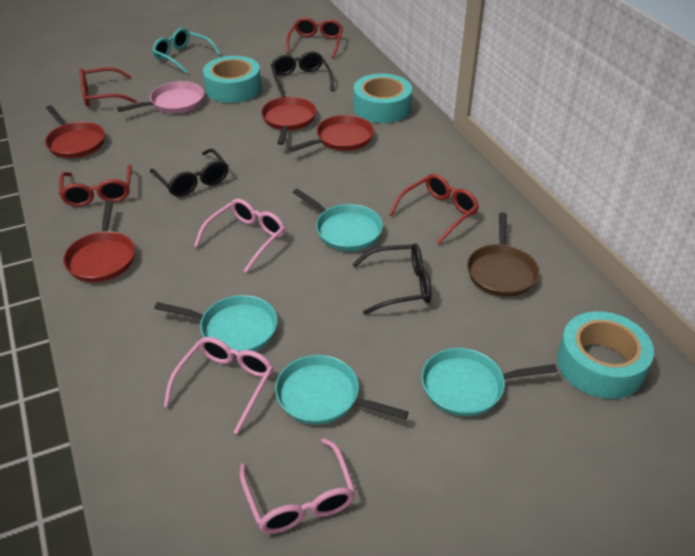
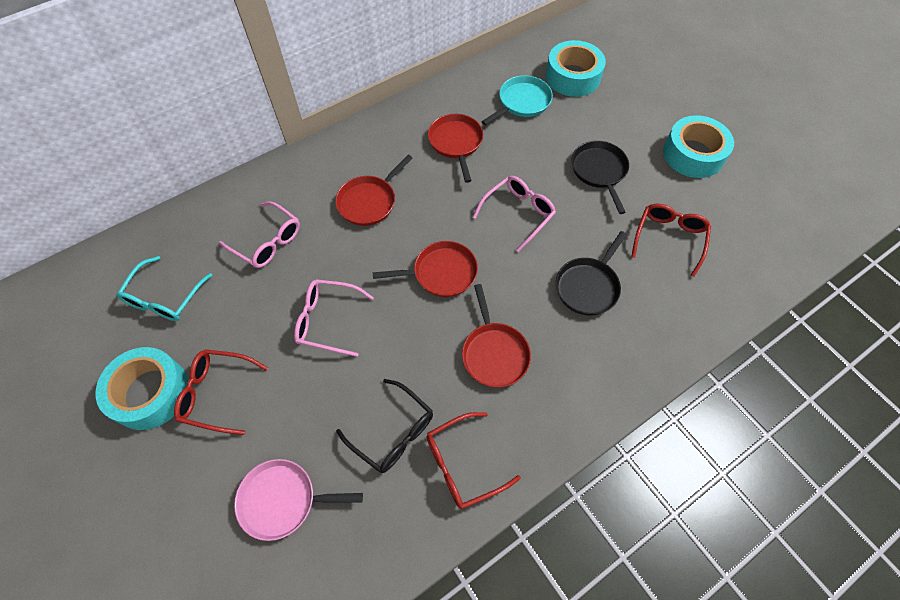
black glasses: [150,149,228,197] [271,51,334,97] [352,243,431,315] = 3 -> [336,379,433,473] = 1
black pan: none = 0 -> [556,231,627,315] [572,141,629,214] = 2
brown pan: [467,213,539,297] = 1 -> none = 0
red glasses: [59,165,132,207] [79,67,137,107] [286,17,343,58] [389,174,479,244] = 4 -> [174,349,268,435] [426,412,521,509] [631,204,711,277] = 3
turquoise pan: [154,295,278,355] [275,355,409,425] [293,189,383,251] [421,348,557,416] = 4 -> [481,75,553,125] = 1

